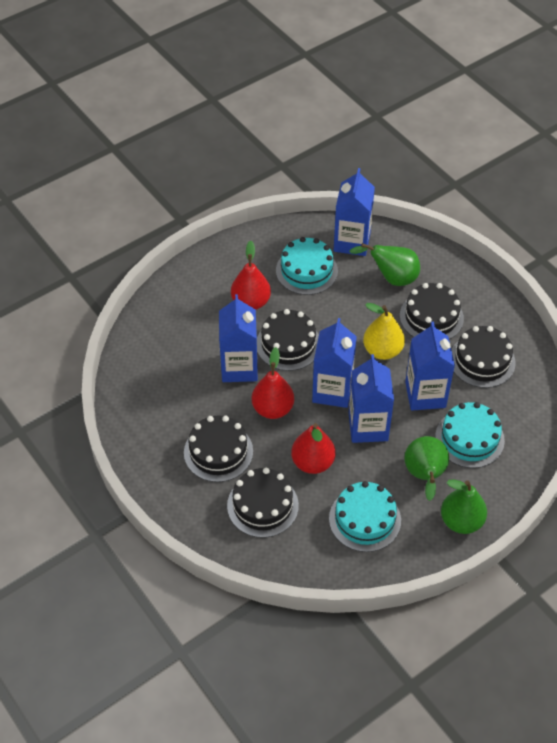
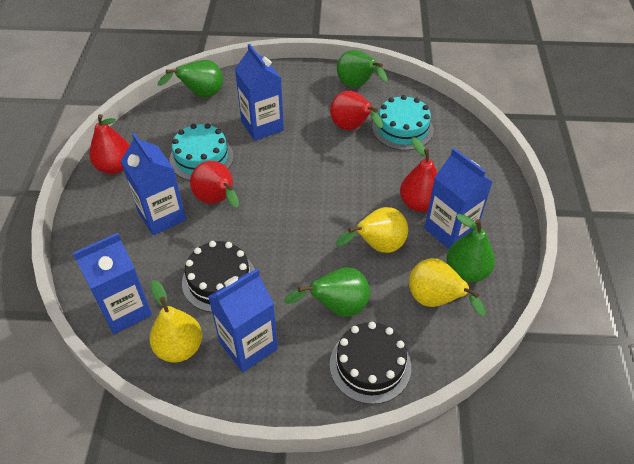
black cake: [184,415,253,482] [227,468,299,538] [257,309,319,371] [400,283,464,339] [451,326,516,388] = 5 -> [182,241,255,312] [330,322,411,404] = 2
green pear: [349,243,420,286] [404,436,449,501] [441,479,487,534] = 3 -> [158,60,223,98] [284,267,370,317] [337,50,388,87] [447,214,495,282] = 4
red pear: [231,241,271,310] [252,347,294,419] [291,423,336,474] = 3 -> [89,114,130,174] [190,161,239,208] [330,91,383,130] [400,137,438,212] = 4
turquoise cake: [276,237,338,295] [329,481,401,552] [435,402,505,468] = 3 -> [170,123,234,180] [372,95,434,150] = 2
yellow pear: [363,303,405,360] = 1 -> [150,280,202,362] [336,207,408,253] [409,258,486,316] = 3

